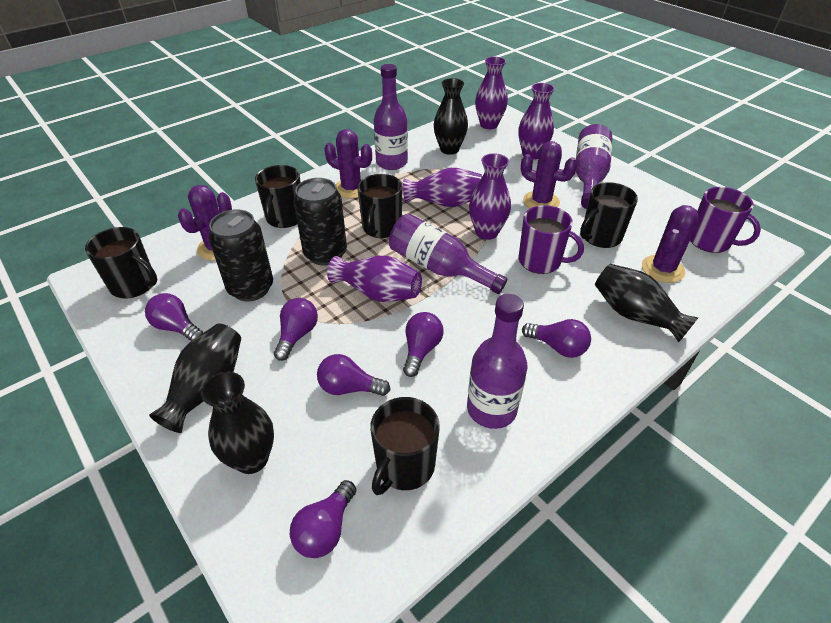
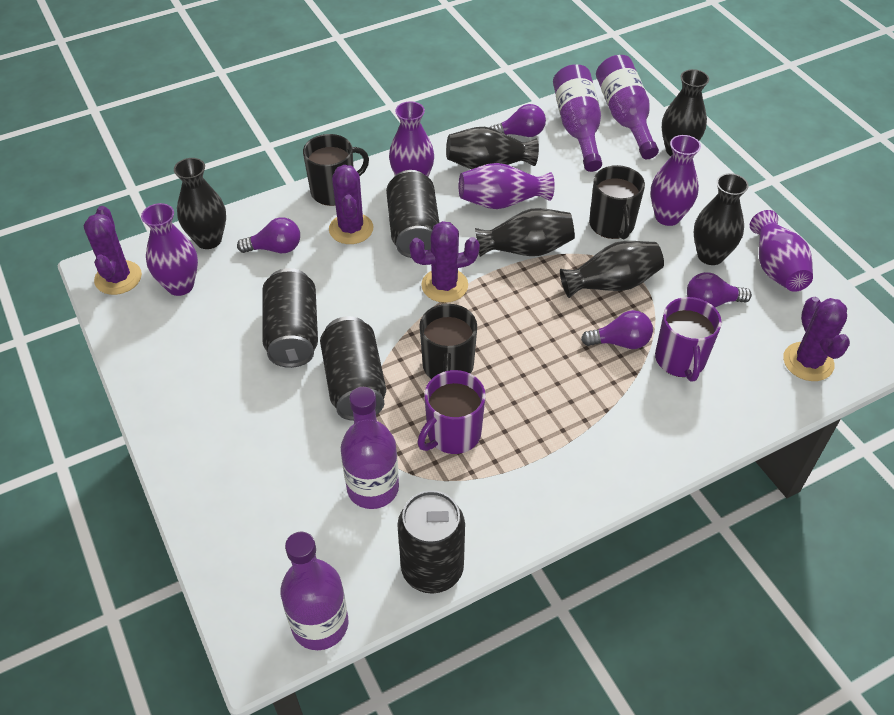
black can: [209,209,273,302] [293,178,347,265] = 2 -> [262,268,318,368] [320,316,386,421] [386,170,439,258] [397,490,465,594] = 4
black mug: [85,227,157,298] [255,165,301,228] [357,174,402,238] [370,397,440,495] [580,182,638,248] = 5 -> [303,134,369,206] [419,304,477,379] [589,165,645,239] = 3
black vase: [149,323,241,433] [201,372,274,474] [434,78,468,155] [595,264,698,342] = 4 -> [174,158,226,249] [446,127,539,169] [475,208,575,257] [560,241,664,298] [662,69,709,156] [694,173,749,265] = 6
purple light bulb: [145,293,203,341] [274,298,318,361] [290,480,357,558] [317,354,390,396] [403,312,444,377] [522,319,591,358] = 6 -> [237,217,300,253] [489,104,546,137] [581,310,653,349] [687,272,752,308] = 4

